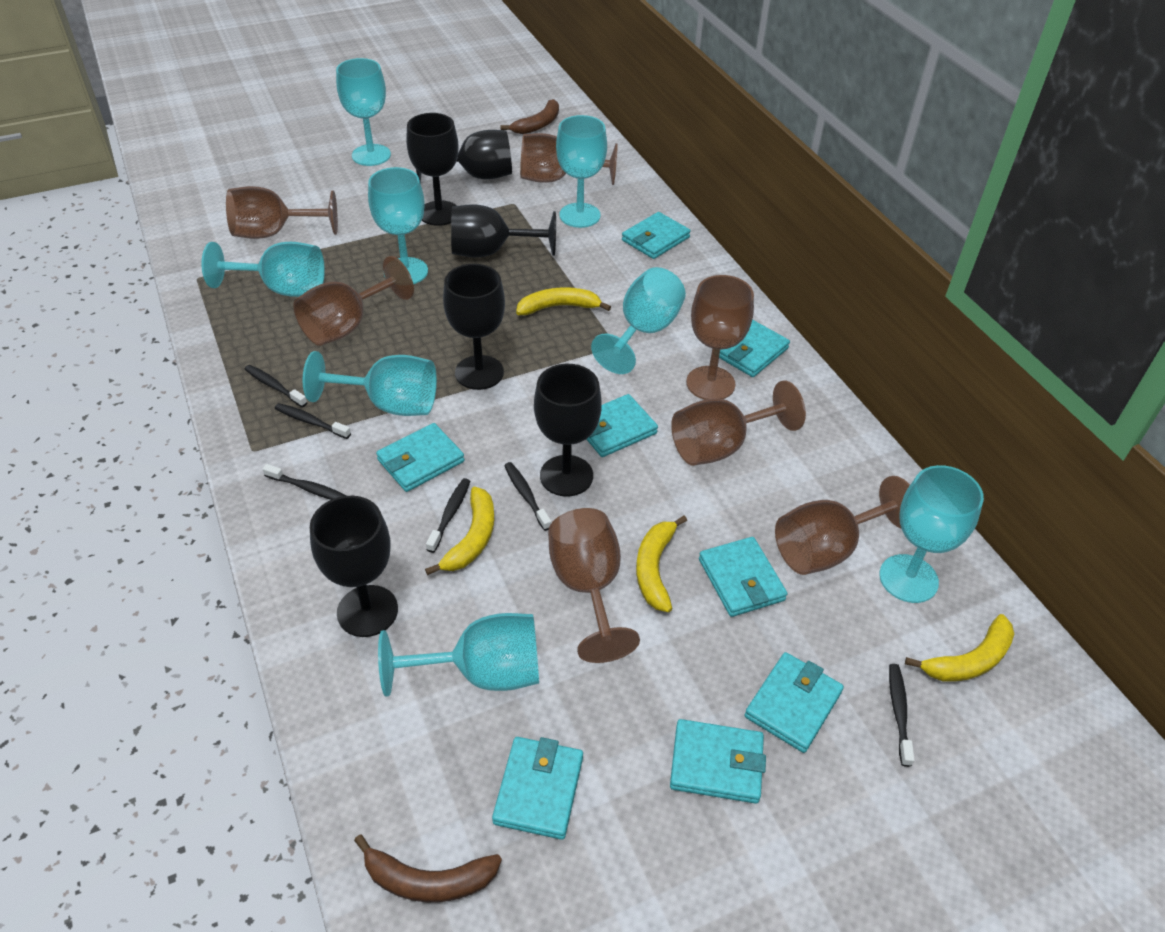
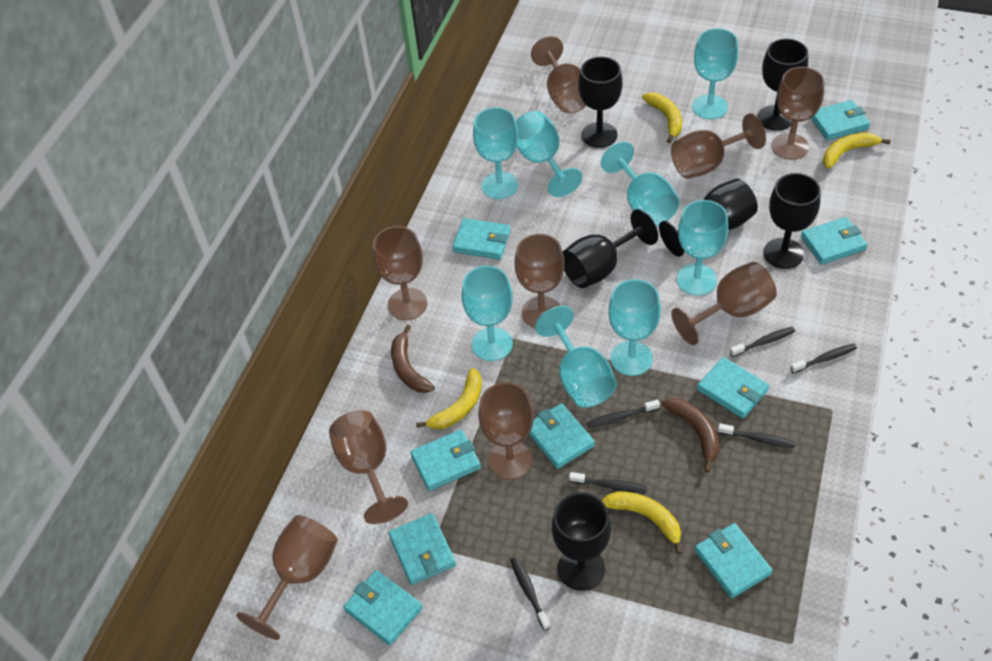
brown goblet: [226,186,338,239] [293,256,414,346] [520,133,618,185] [548,508,640,663] [671,380,806,466] [686,275,754,400] [775,476,910,575] = 7 -> [236,515,338,640] [329,410,408,524] [373,226,427,320] [478,382,534,480] [515,234,565,328] [531,36,586,113] [671,113,766,179] [671,262,777,345] [771,67,824,160] = 9
turquoise wallet: [376,423,465,492] [492,737,583,840] [586,394,658,457] [622,212,691,259] [670,719,766,804] [699,537,787,617] [719,320,790,377] [745,652,844,753] = 8 -> [343,570,423,646] [389,513,456,585] [410,429,481,491] [452,218,511,260] [529,403,595,469] [695,523,773,598] [697,357,769,419] [801,217,868,265] [811,100,870,141] = 9

